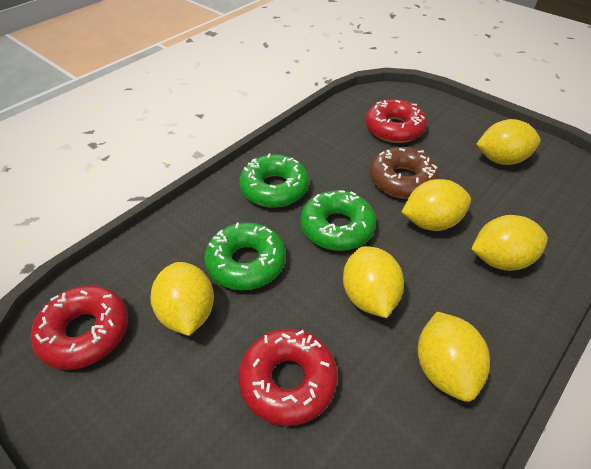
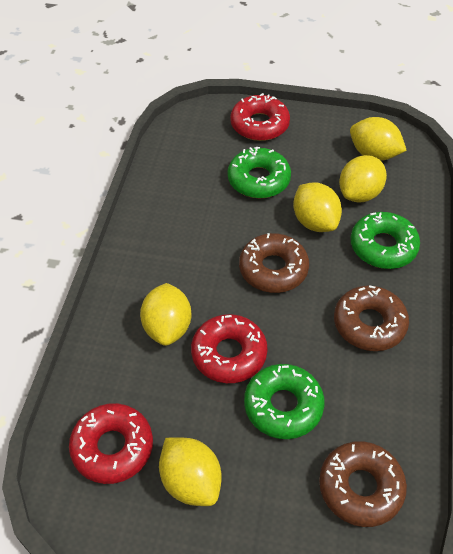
brown donut: [370,147,439,199] = 1 -> [239,233,309,293] [319,441,407,527] [334,285,409,351] = 3
yellow lemon: [151,262,214,336] [343,246,404,318] [402,179,471,231] [418,312,490,402] [471,215,548,271] [476,119,541,165] = 6 -> [140,283,192,346] [159,437,221,506] [293,182,342,232] [339,155,387,203] [350,117,407,161] = 5

